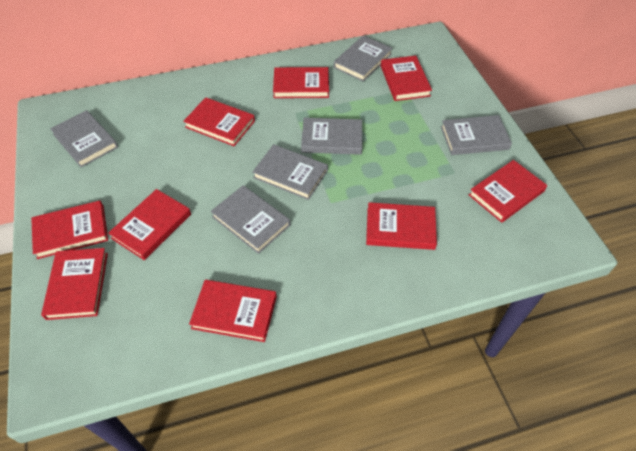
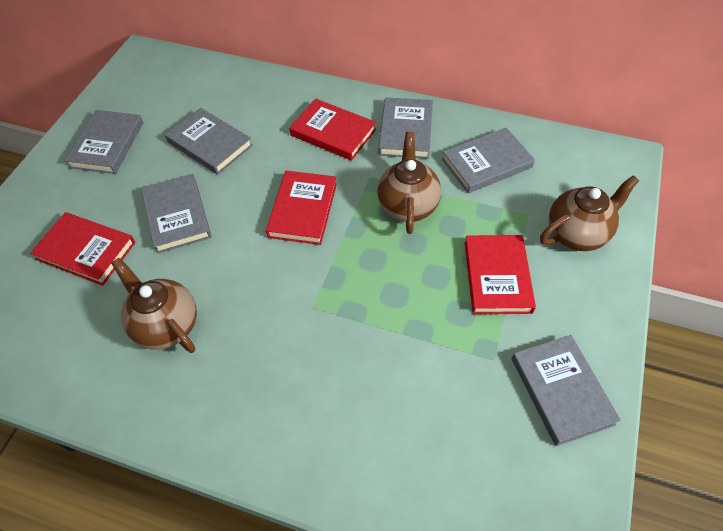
brown teapot: none = 0 -> [111,258,197,353] [377,132,441,234] [540,175,639,251] = 3
red book: [31,201,108,259] [41,248,108,320] [108,189,191,260] [183,97,255,146] [189,280,277,342] [273,67,329,98] [366,202,437,250] [381,56,432,101] [469,160,547,223] = 9 -> [30,212,135,286] [266,171,337,245] [289,98,376,161] [465,235,536,314] = 4

